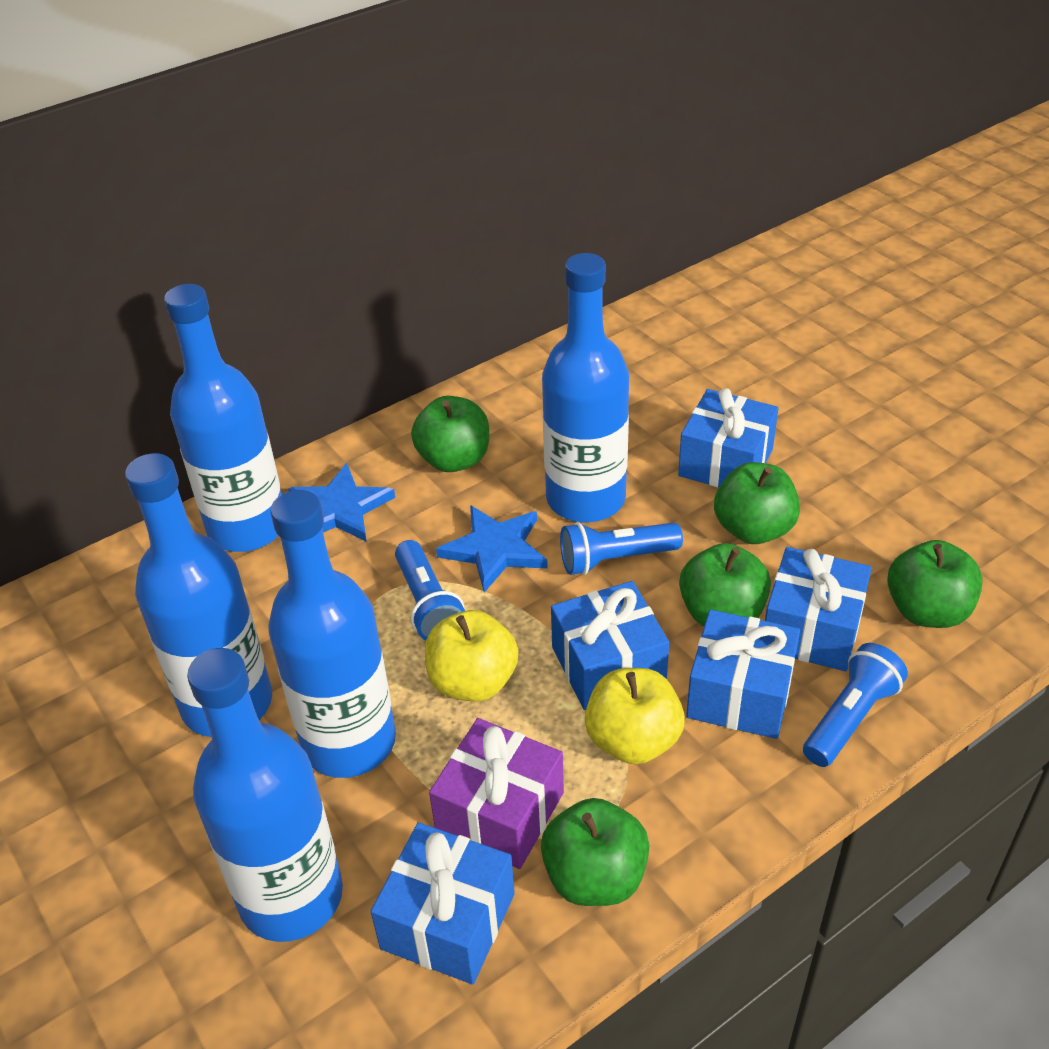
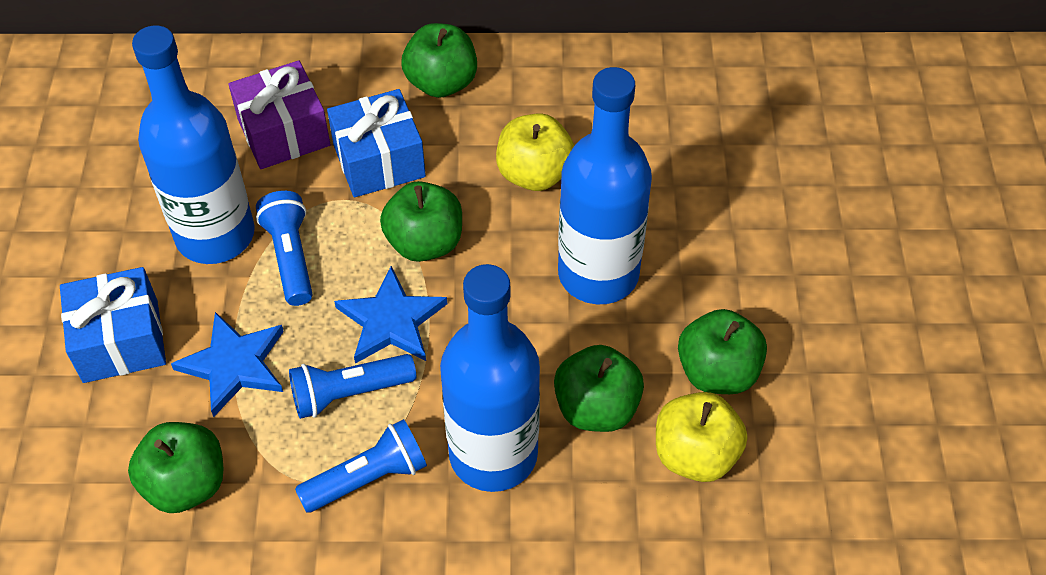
blue bottle: [125,453,272,737] [164,284,282,552] [187,648,343,942] [268,490,396,778] [542,253,629,522] = 5 -> [132,26,255,264] [440,264,540,492] [558,67,652,304] = 3
blue gift: [371,822,515,985] [551,581,669,710] [678,388,778,487] [686,610,800,739] [765,547,872,671] = 5 -> [60,267,166,383] [327,89,426,197] = 2

